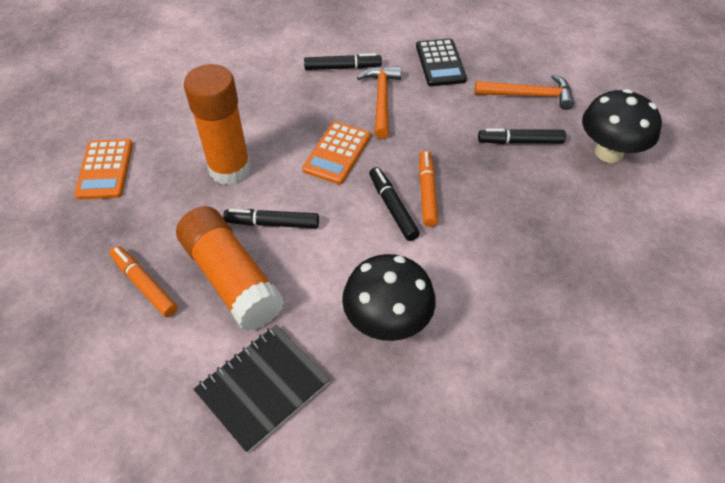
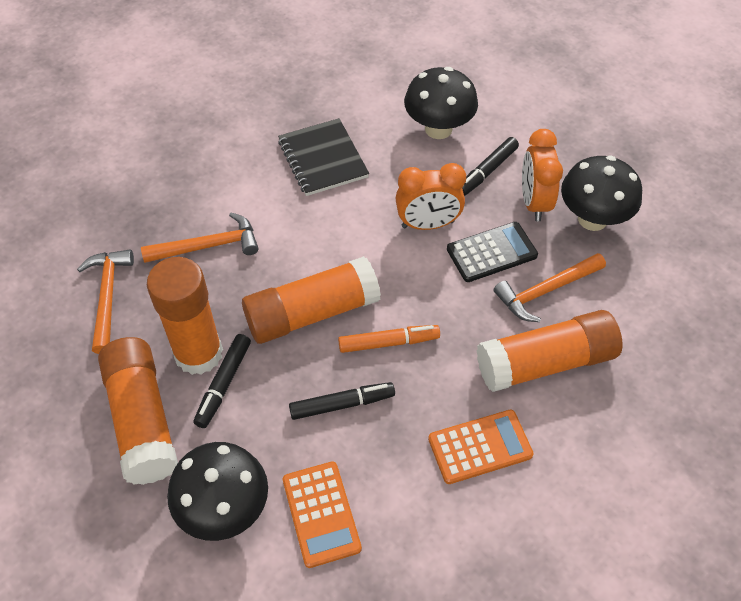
black marker: [223,209,319,228] [304,53,382,70] [369,167,420,241] [478,129,566,144] = 4 -> [193,334,251,428] [289,382,395,420] [462,137,519,196] = 3
black mushroom: [342,254,436,341] [582,89,662,163] = 2 -> [167,442,268,541] [404,67,478,139] [561,156,642,231] = 3
orange clock: none = 0 -> [396,163,466,230] [522,129,563,221] = 2
orange glue stick: [176,206,285,331] [184,64,251,185] = 2 -> [98,337,178,485] [147,257,223,375] [242,256,381,344] [477,310,622,392] = 4
orange hammer: [357,66,401,139] [475,74,574,110] = 2 -> [77,249,134,354] [141,213,259,263] [493,253,606,322] = 3
orange marker: [110,246,178,317] [419,150,438,227] = 2 -> [338,325,440,353] = 1

